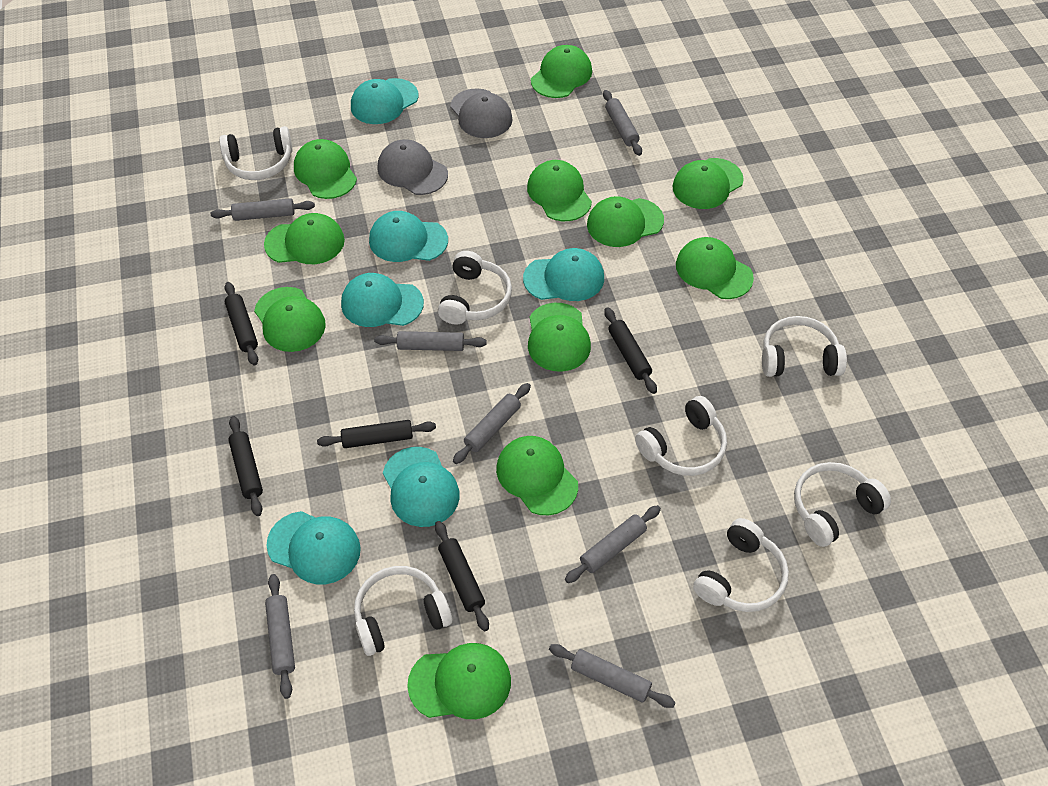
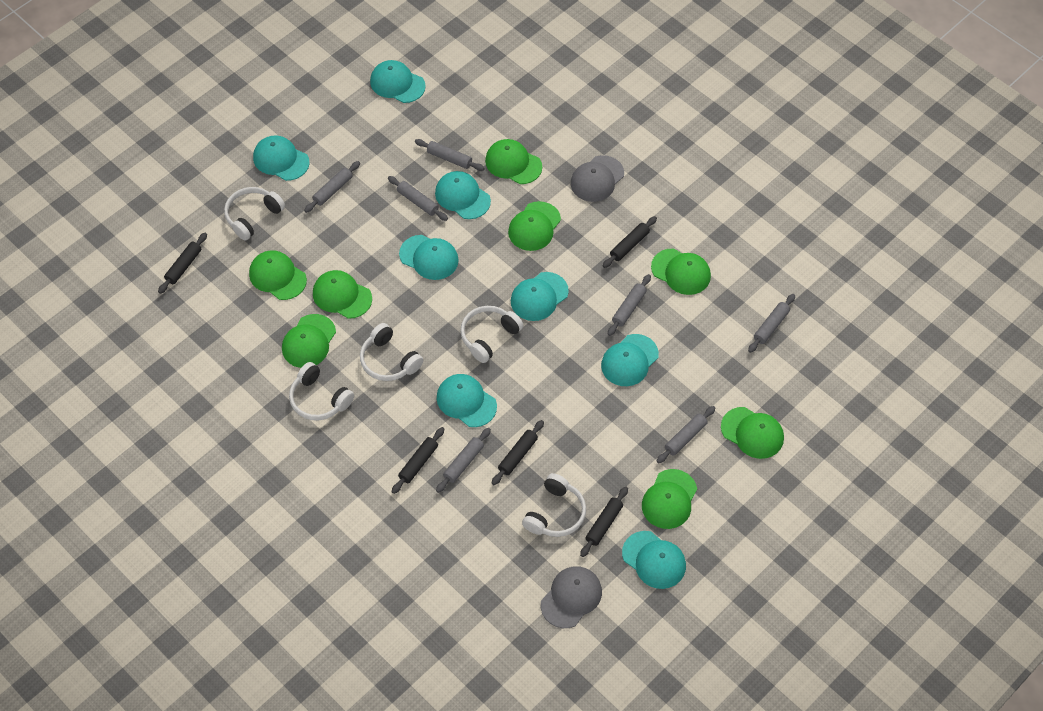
green cap: [254,287,326,352] [264,213,345,264] [294,139,357,199] [407,643,511,719] [496,436,578,515] [527,160,592,221] [528,303,591,372] [531,45,592,98] [587,196,664,247] [672,158,744,209] [676,237,754,299] = 11 -> [249,250,307,300] [282,314,336,368] [313,270,372,319] [485,139,542,184] [508,201,561,251] [642,469,697,529] [651,249,711,295] [721,407,784,459] = 8
turquoise cap: [266,511,361,584] [341,273,424,327] [351,78,418,124] [369,211,448,262] [383,447,460,527] [523,248,604,301] = 6 -> [253,135,309,181] [370,60,426,103] [399,235,459,280] [435,171,491,219] [437,374,497,427] [511,272,569,321] [601,334,659,386] [622,531,686,589] = 8
white headphones: [219,126,292,180] [354,566,452,656] [438,251,512,325] [635,396,727,476] [693,518,789,612] [762,316,847,377] [794,462,891,547] = 7 -> [224,187,285,240] [289,362,354,420] [360,323,423,381] [460,306,524,363] [522,473,586,537] = 5

